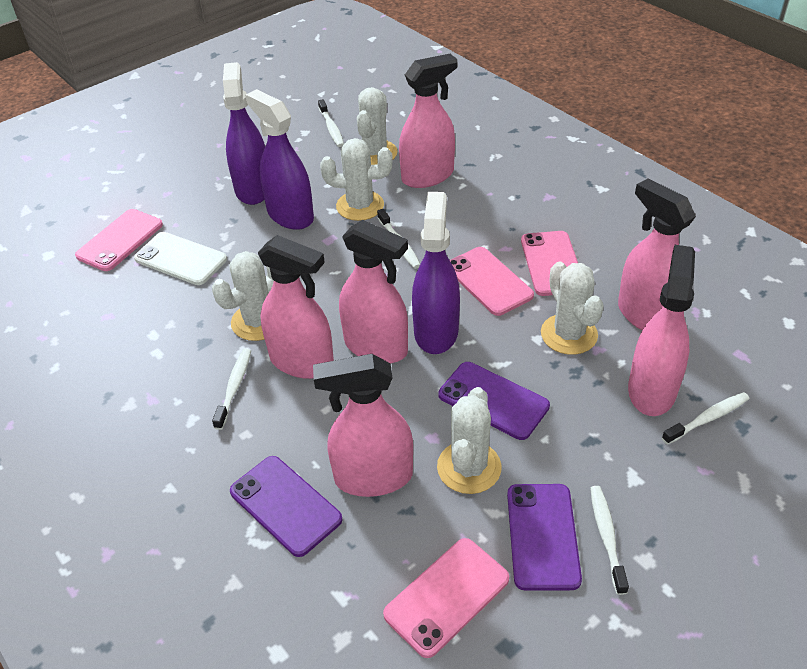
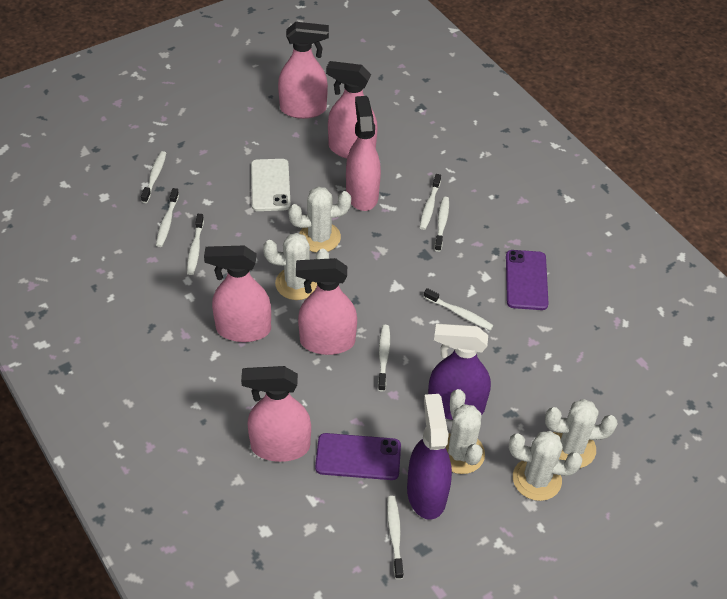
pink phone: [75,209,163,271] [383,538,509,658] [450,247,534,316] [521,231,578,296] = 4 -> none = 0
purple phone: [230,456,342,557] [438,362,550,440] [507,484,582,591] = 3 -> [315,433,401,480] [506,250,549,310] = 2
purple spray bottle: [223,62,265,205] [245,89,314,230] [412,192,460,354] = 3 -> [407,394,452,520] [428,324,491,420] = 2
white toothbrush: [212,348,251,430] [318,99,344,147] [377,209,420,269] [590,486,629,595] [662,392,749,445] = 5 -> [141,151,166,203] [156,188,179,247] [187,214,204,275] [378,325,390,392] [387,496,403,579] [420,174,441,230] [424,288,493,330] [434,197,449,252] = 8

